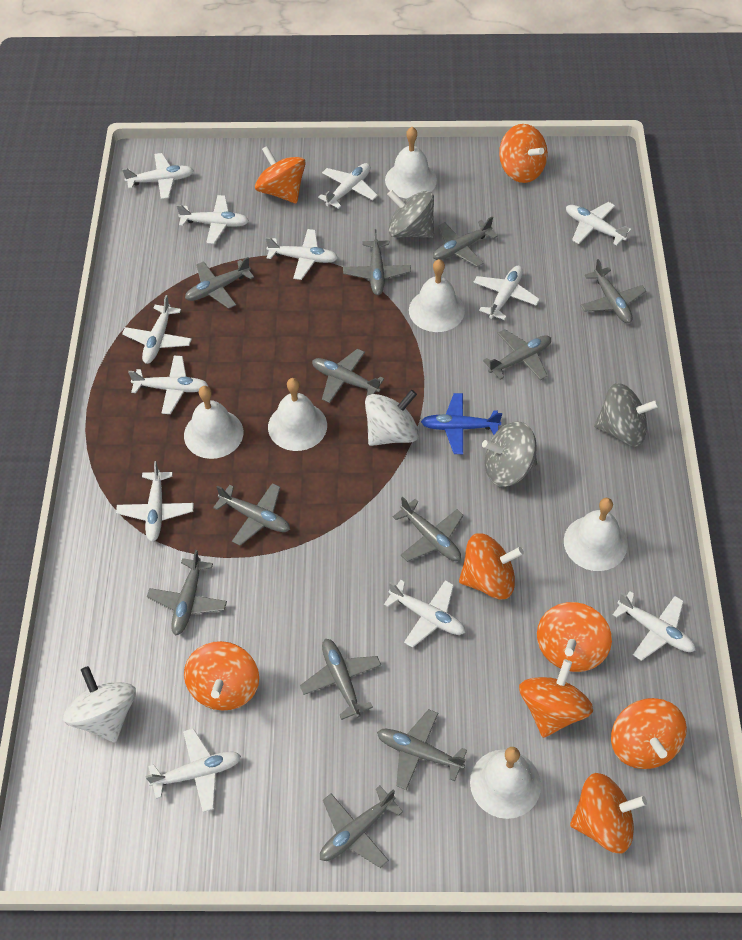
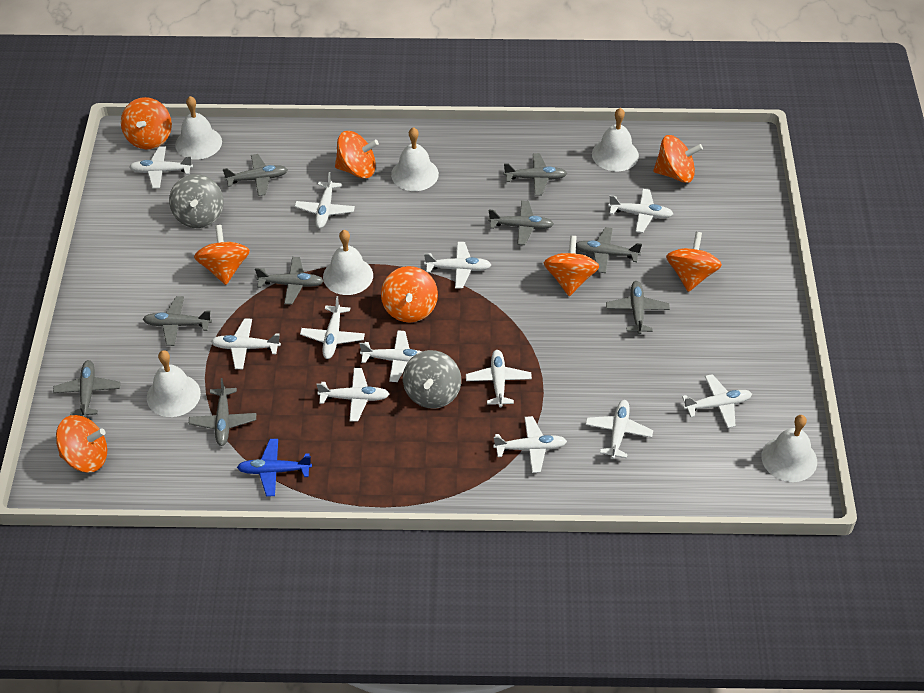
grey plane: [147,550,227,635] [185,257,254,309] [213,483,290,546] [300,639,381,720] [312,349,384,403] [320,786,403,868] [343,229,411,295] [377,709,467,790] [393,497,464,562] [433,217,497,267] [483,329,551,380] [581,259,646,323] = 12 -> [53,360,120,417] [143,296,212,346] [189,378,256,446] [223,154,288,196] [255,257,324,305] [488,200,554,245] [504,153,567,196] [576,227,642,273] [606,281,670,335] = 9
grey spinning top: [387,190,434,238] [482,422,537,487] [594,383,659,447] = 3 -> [169,174,224,228] [403,350,461,409] = 2
white spinning top: [63,666,136,743] [365,390,419,446] = 2 -> none = 0

